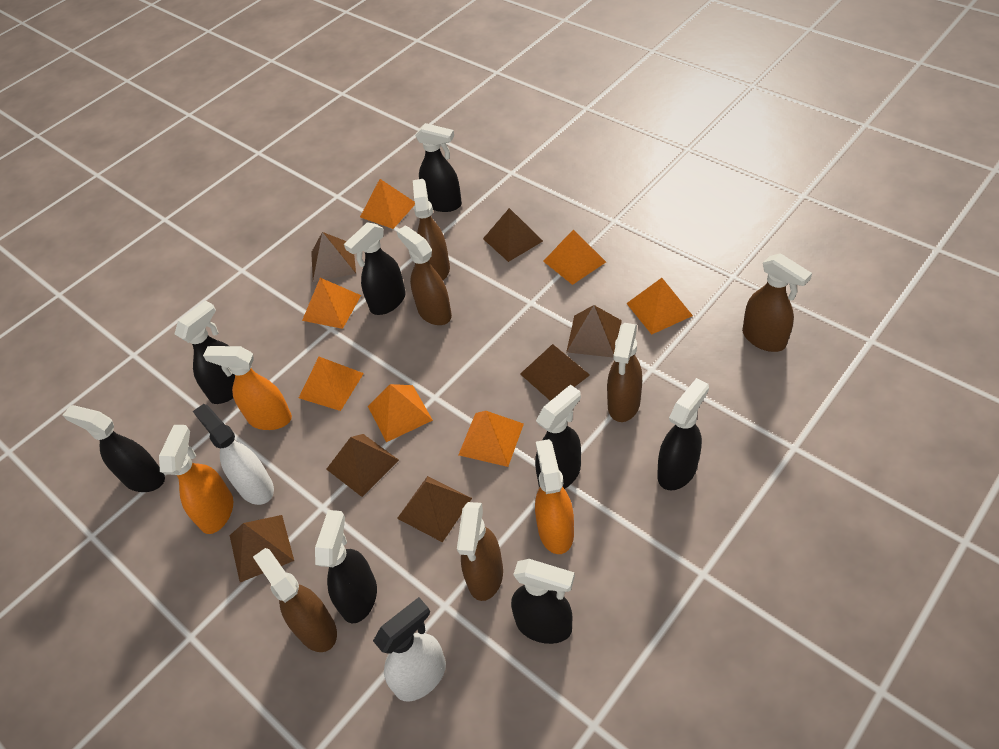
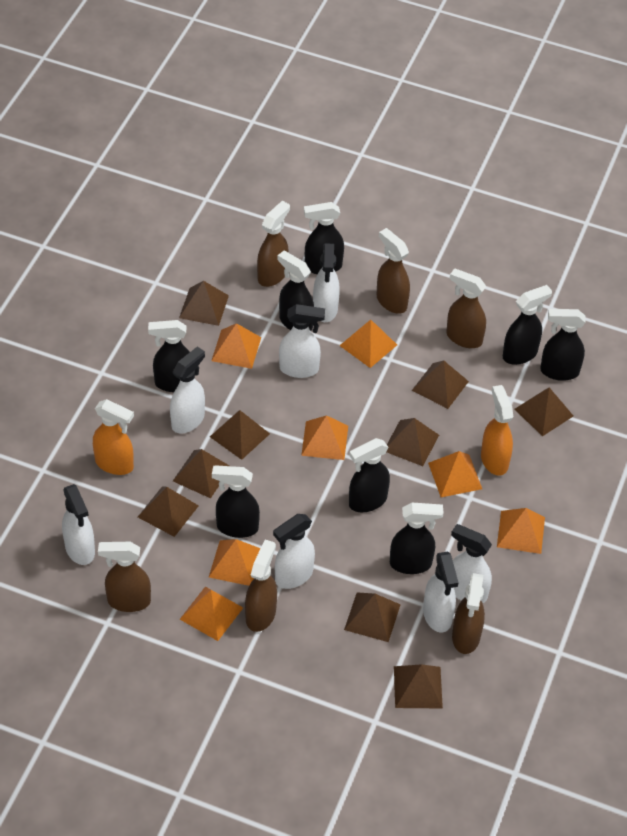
brown pyramid: [230,515,294,582] [311,232,356,282] [326,434,399,497] [397,476,472,542] [483,208,543,262] [520,344,590,401] [566,305,622,357] = 7 -> [138,486,199,537] [173,449,229,498] [179,281,229,326] [210,410,270,460] [344,592,401,642] [387,418,439,466] [394,664,443,709] [412,360,469,409] [515,387,573,436] = 9
orange spray bottle: [159,425,233,534] [203,346,292,430] [535,439,574,554] = 3 -> [93,399,134,475] [481,385,514,476] = 2
white spray bottle: [193,404,274,505] [373,597,446,702] = 2 -> [62,484,95,565] [170,346,205,434] [273,514,315,589] [279,304,325,378] [313,243,340,322] [423,552,458,633] [451,524,492,603] = 7

